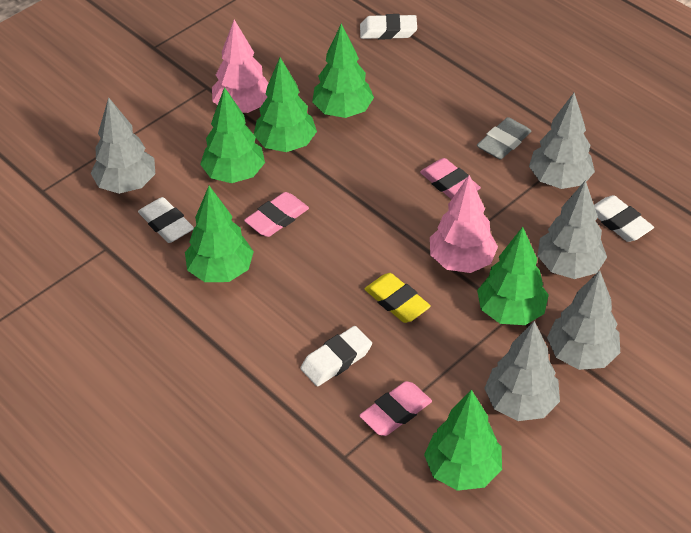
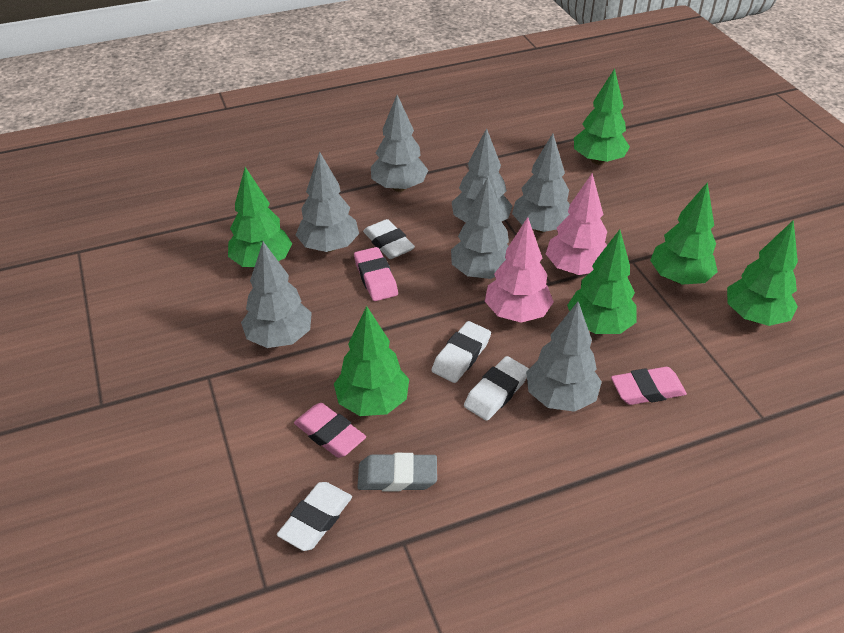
grey tree: [91,97,155,194] [484,321,560,421] [529,93,595,189] [537,180,607,279] [547,270,620,370] = 5 -> [241,242,312,348] [296,151,359,252] [371,95,428,192] [451,177,509,279] [452,128,513,223] [512,133,570,233] [526,302,602,412] = 7
yellow eraser: [365,273,431,323] = 1 -> none = 0

